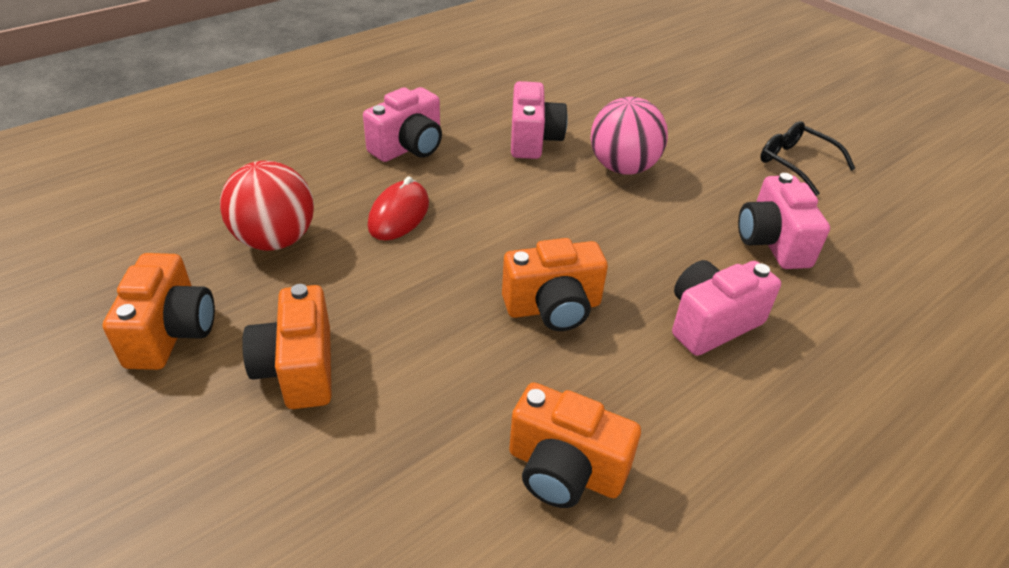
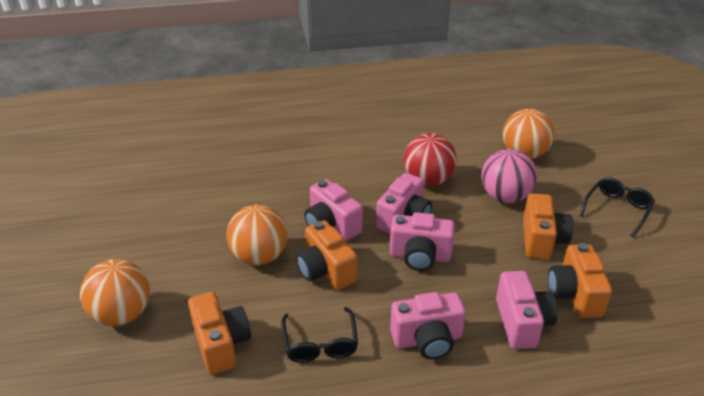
black glasses: [760,121,855,196] = 1 -> [281,307,358,363] [579,177,655,238] = 2
orange ball: none = 0 -> [80,259,150,326] [226,205,287,265] [503,109,555,159] = 3
pink camera: [363,87,442,162] [511,81,568,159] [672,260,781,356] [738,173,830,269] = 4 -> [304,179,363,241] [376,173,432,234] [390,212,455,271] [390,292,466,359] [496,271,558,349] = 5
red mouse: [368,176,429,241] = 1 -> none = 0

